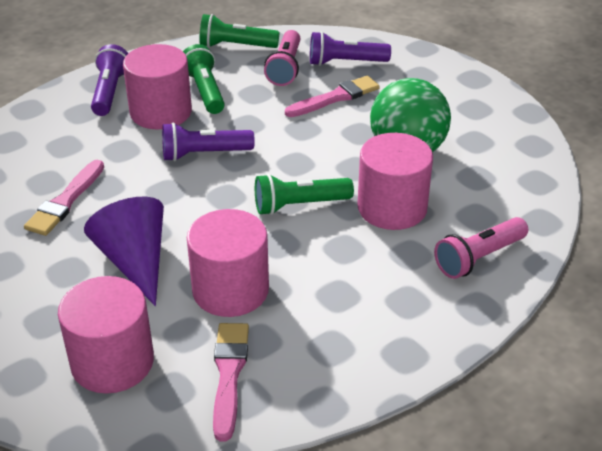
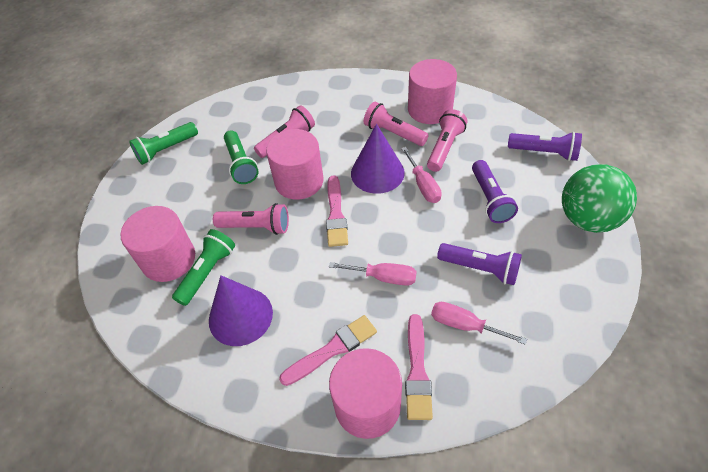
pink flashlight: [264,30,300,86] [434,217,528,279] = 2 -> [213,203,289,235] [254,105,315,158] [364,102,429,146] [427,109,467,172] = 4
pink screwdriver: none = 0 -> [329,262,417,286] [401,147,442,203] [431,302,527,345] = 3
purple cone: [84,197,164,306] = 1 -> [209,275,273,346] [351,124,405,194] = 2

